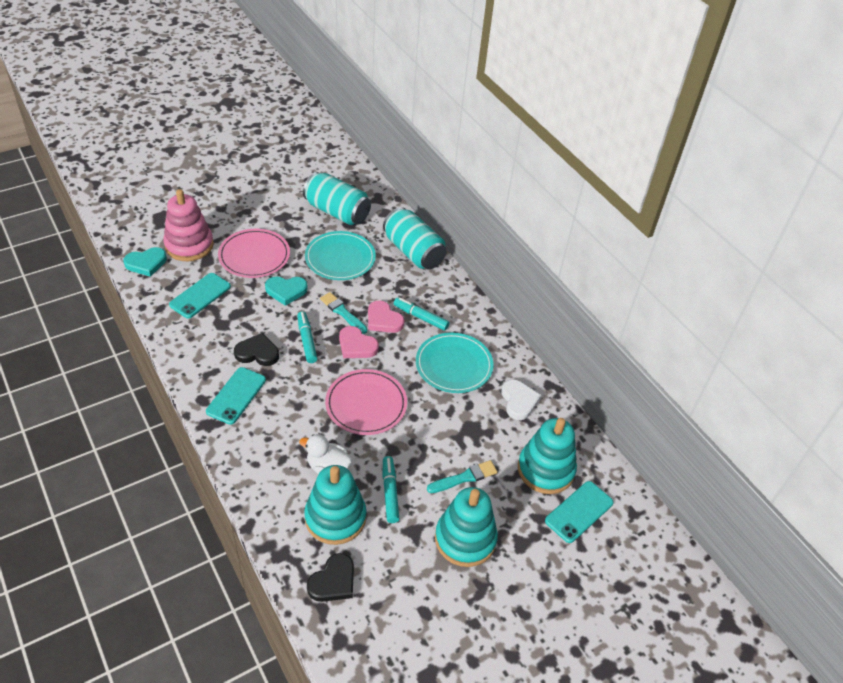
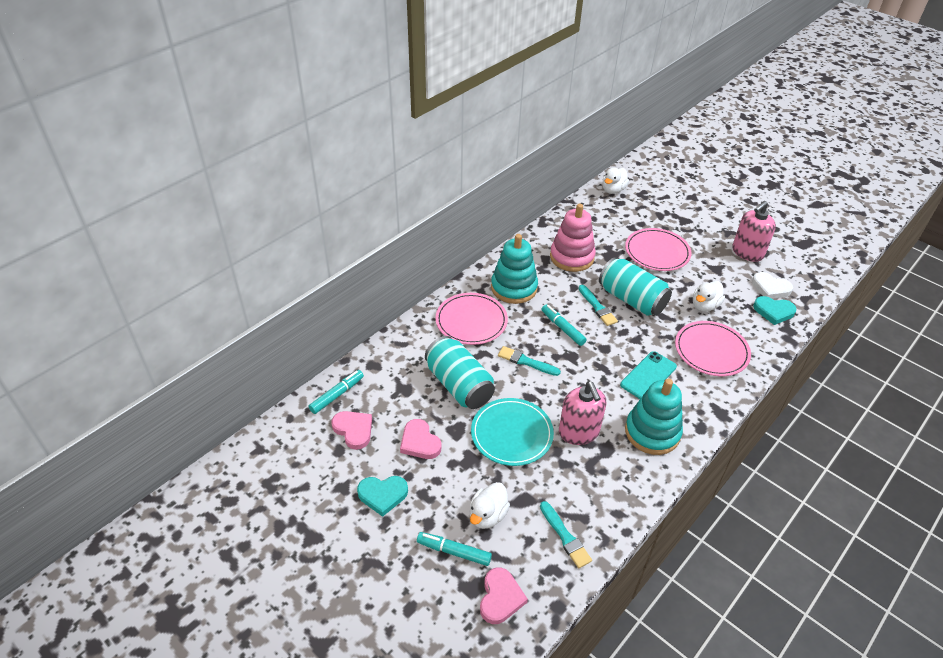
black heart: [234,333,279,366] [307,553,354,602] = 2 -> none = 0
pink heart: [339,326,379,358] [368,300,404,333] = 2 -> [332,411,372,450] [400,419,441,459] [480,568,528,624] = 3
pink plate: [218,229,290,278] [325,369,407,435] = 2 -> [435,293,508,345] [625,228,691,271] [675,321,751,376] = 3
pink soap dispenser: none = 0 -> [559,382,606,445] [732,201,776,262] = 2
turquoise brush: [320,292,367,334] [427,460,497,493] = 2 -> [498,346,561,376] [540,501,592,568] [578,285,618,326] = 3
turquoise phone: [169,273,231,318] [206,367,266,425] [545,481,613,543] = 3 -> [620,351,677,399] = 1
turquoise plate: [305,231,376,280] [416,332,494,393] = 2 -> [471,398,554,466] = 1
turquoise stacking toy: [304,465,367,545] [435,487,498,567] [518,418,577,494] = 3 -> [491,234,538,304] [625,379,683,455] = 2
white duck: [299,434,352,474] = 1 -> [470,482,510,529] [602,168,629,194] [693,281,725,312] = 3

